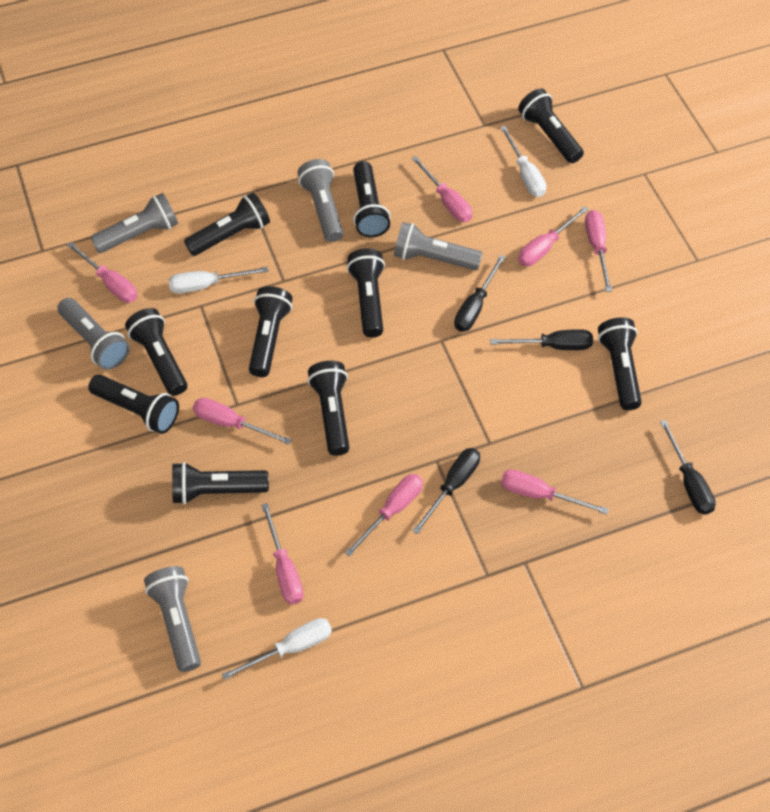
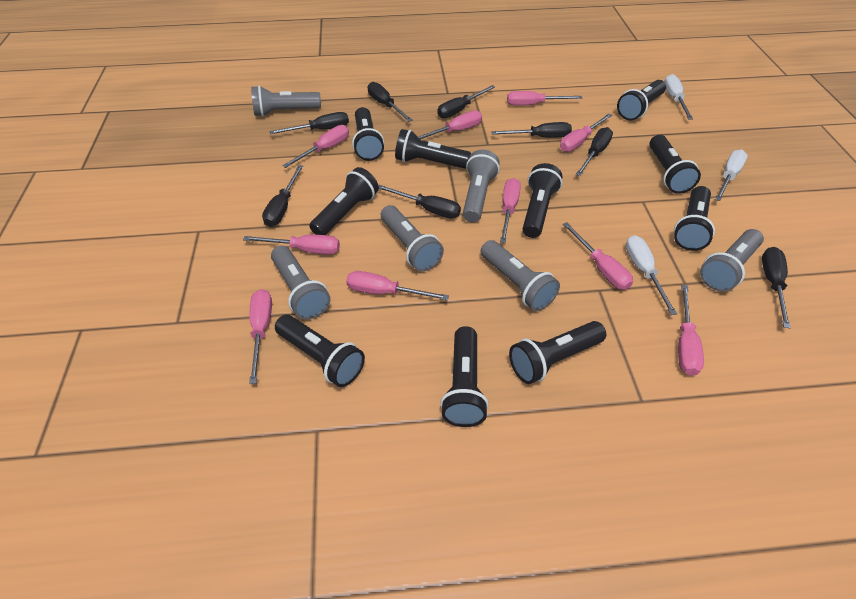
black screwdriver: [412,448,480,534] [454,255,506,332] [490,329,593,350] [660,420,716,515] = 4 -> [262,165,303,227] [270,112,349,134] [368,82,413,122] [379,185,461,218] [437,85,495,118] [491,122,572,138] [576,127,613,176] [762,247,791,329] = 8
grey flashlight: [58,298,130,370] [90,193,178,253] [144,566,201,672] [298,159,343,242] [394,222,483,271] = 5 -> [251,85,321,117] [271,245,331,319] [381,205,444,271] [463,150,500,222] [481,240,560,311] [700,229,764,292] = 6
pink screwdriver: [67,242,138,303] [193,398,292,445] [261,503,303,605] [345,474,423,557] [412,156,472,222] [501,470,609,514] [518,206,589,266] [585,210,612,292] = 8 -> [243,235,340,255] [249,289,272,384] [282,125,349,168] [346,271,449,301] [419,111,482,139] [500,178,521,243] [507,91,582,106] [560,113,612,152] [563,222,633,290] [678,285,704,376] = 10

